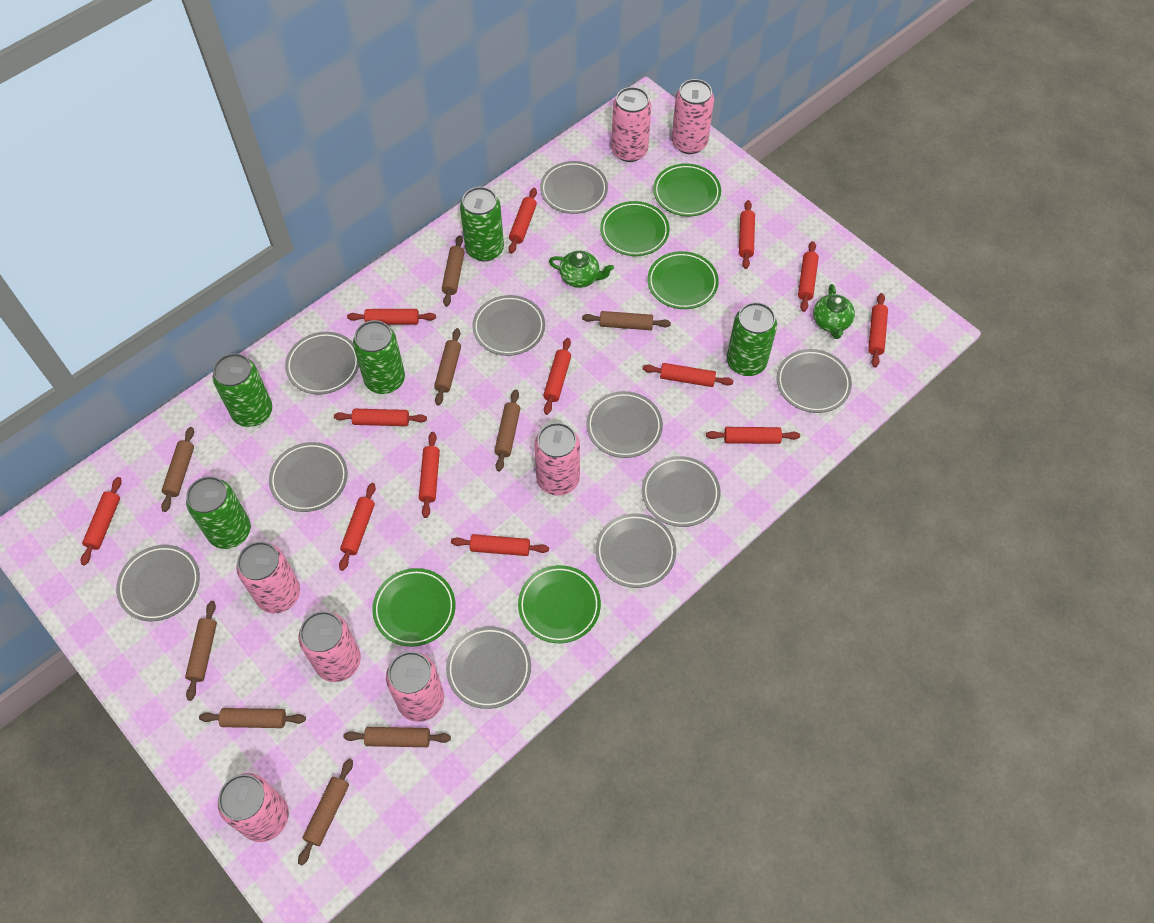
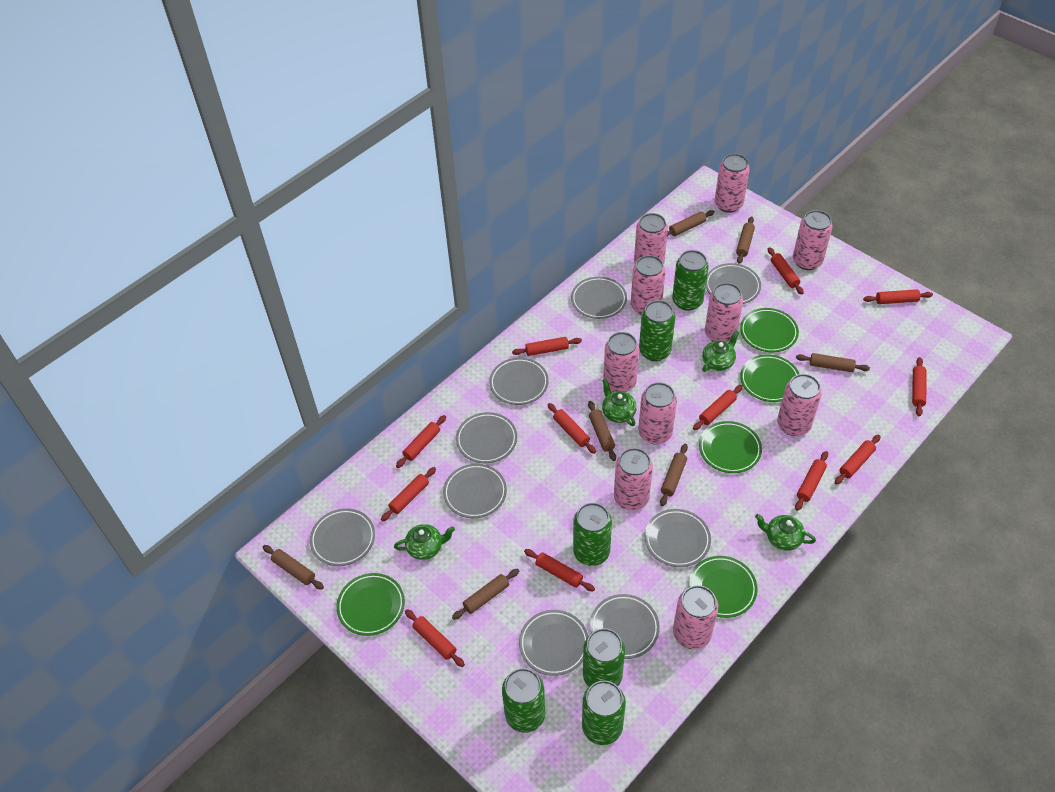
brown rolling pin: [161,427,194,512] [185,601,217,701] [199,708,306,728] [298,759,353,865] [343,727,451,747] [434,328,461,405] [442,235,465,306] [494,389,521,471] [582,311,671,330] = 9 -> [263,545,324,590] [452,568,519,620] [588,401,616,461] [660,444,688,506] [667,210,715,236] [736,217,755,264] [796,353,870,372] = 7
green can: [186,476,251,549] [212,353,272,427] [353,320,405,394] [460,187,504,262] [727,302,777,376] = 5 -> [502,668,545,733] [573,503,612,566] [582,680,626,745] [583,628,625,687] [639,300,675,361] [672,250,709,311] = 6
green teapot: [549,251,614,288] [813,284,855,339] = 2 -> [394,524,455,560] [602,379,637,426] [702,331,739,372] [755,514,816,551] = 4
grey plate: [116,545,200,621] [269,442,348,512] [285,332,359,395] [446,626,531,709] [472,295,545,356] [540,161,608,214] [586,391,663,458] [596,513,676,588] [642,456,721,527] [776,349,852,413] = 10 -> [310,508,375,566] [443,464,507,518] [456,412,517,463] [489,358,549,405] [519,610,588,676] [571,277,627,319] [590,594,660,659] [645,509,711,567] [706,263,761,304] = 9
pink can: [218,773,289,842] [236,542,300,613] [299,611,361,682] [386,651,444,722] [534,422,580,496] [611,87,651,162] [672,79,714,154] = 7 -> [603,332,639,392] [614,448,653,511] [631,255,665,315] [634,213,668,265] [638,382,677,444] [673,585,719,650] [705,283,743,343] [715,154,750,213] [777,374,822,436] [793,210,833,270] = 10
red rolling pin: [81,477,122,565] [334,409,427,426] [339,483,376,571] [347,309,436,325] [419,432,440,518] [451,534,549,556] [508,188,537,254] [543,338,571,415] [643,363,733,387] [706,427,800,444] [739,200,755,269] [798,241,819,312] [868,293,888,368] = 13 -> [381,467,436,521] [396,415,446,468] [405,609,465,667] [512,337,582,356] [524,549,595,591] [548,403,596,454] [693,385,743,430] [768,247,804,295] [795,451,828,511] [835,435,881,485] [863,289,933,304] [912,357,926,416] = 12

